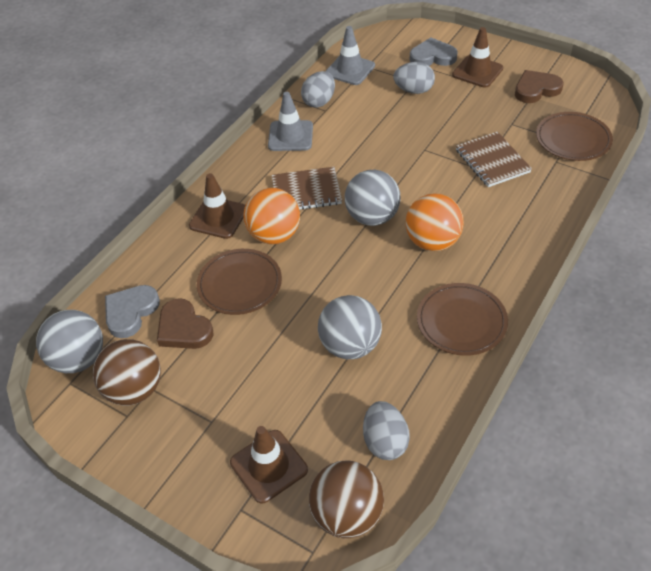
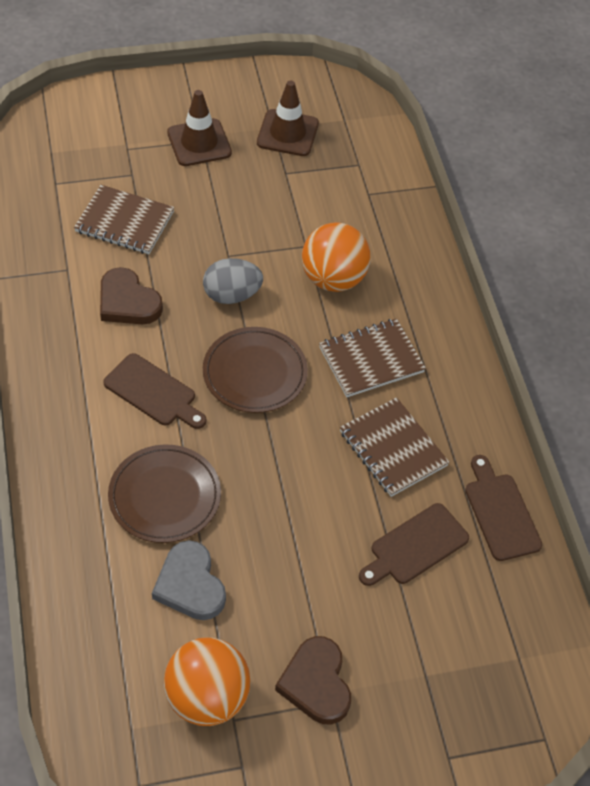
brown ball: [93,339,161,405] [309,461,384,539] = 2 -> none = 0
brown cutting board: none = 0 -> [103,353,206,429] [359,503,469,586] [465,455,542,561] = 3
brown notebook: [272,167,342,210] [456,132,532,187] = 2 -> [74,185,174,254] [319,319,426,397] [340,397,450,497] = 3
brown plate: [197,249,282,315] [417,283,508,356] [536,112,613,161] = 3 -> [108,444,221,543] [203,327,308,413] = 2
brown traffic cone: [189,173,245,239] [230,426,308,504] [452,27,503,88] = 3 -> [167,90,232,166] [257,80,319,156] = 2
grey ball: [36,310,103,373] [318,295,382,359] [345,170,401,226] = 3 -> none = 0
grey egg: [301,71,335,108] [363,401,410,460] [393,62,435,94] = 3 -> [203,258,263,304] = 1
grey heart: [105,285,160,338] [410,37,458,66] = 2 -> [152,540,226,620] = 1
grey traffic cone: [268,92,313,151] [325,26,375,85] = 2 -> none = 0

